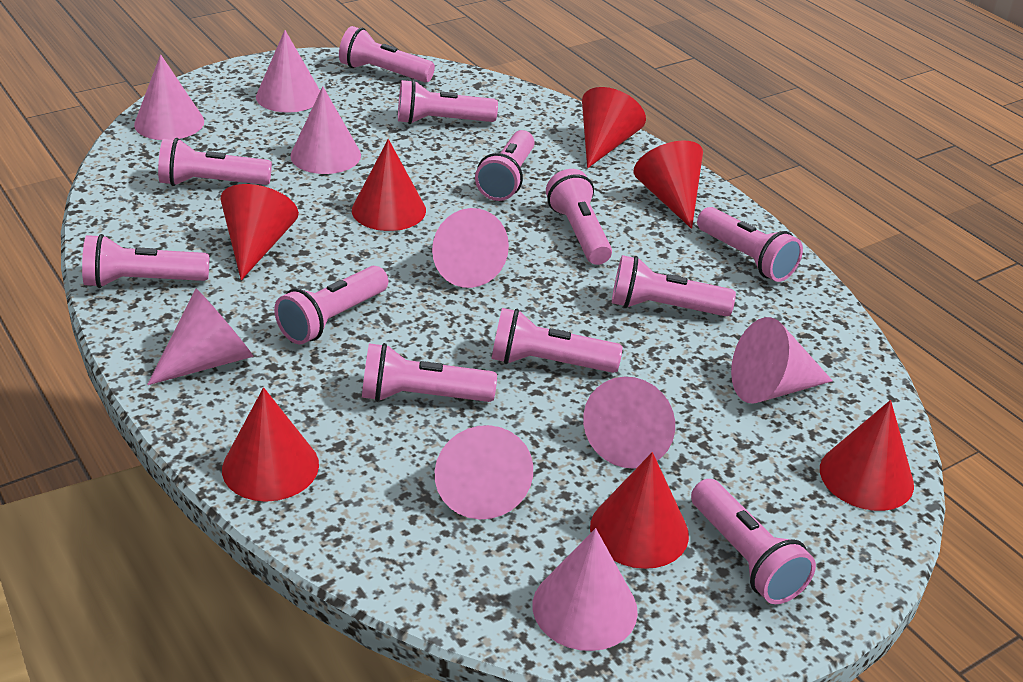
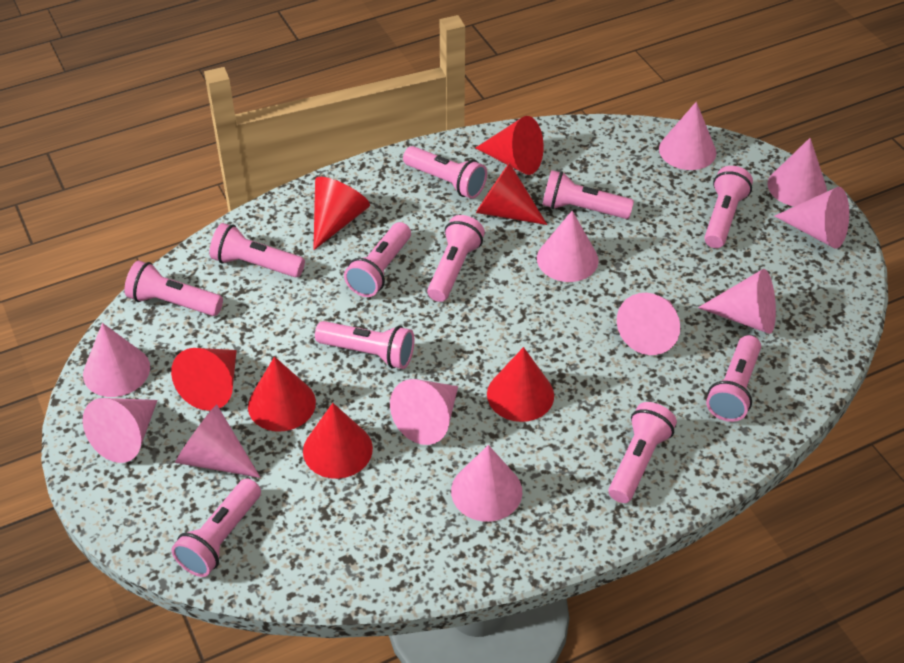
pink cone: [134,54,204,140] [147,288,254,385] [256,30,320,113] [290,86,361,174] [432,208,509,288] [435,425,533,520] [533,528,638,651] [583,377,675,469] [731,317,833,404] = 9 -> [83,323,150,397] [83,398,158,463] [175,404,260,478] [390,379,458,445] [451,445,522,522] [537,211,599,282] [617,293,680,355] [659,102,716,170] [698,269,776,334] [767,138,827,207] [775,187,849,248] = 11
pink flashlight: [82,234,209,288] [158,138,272,186] [274,266,388,345] [339,26,435,83] [362,343,497,402] [398,80,498,124] [475,130,535,201] [492,308,623,373] [546,169,612,265] [612,255,736,316] [691,479,816,604] [697,207,803,282] = 12 -> [124,261,223,316] [172,478,261,577] [210,223,305,278] [315,321,414,369] [344,222,411,297] [403,146,487,199] [427,215,485,302] [542,170,634,219] [608,402,677,503] [704,166,753,248] [706,335,761,422] = 11

